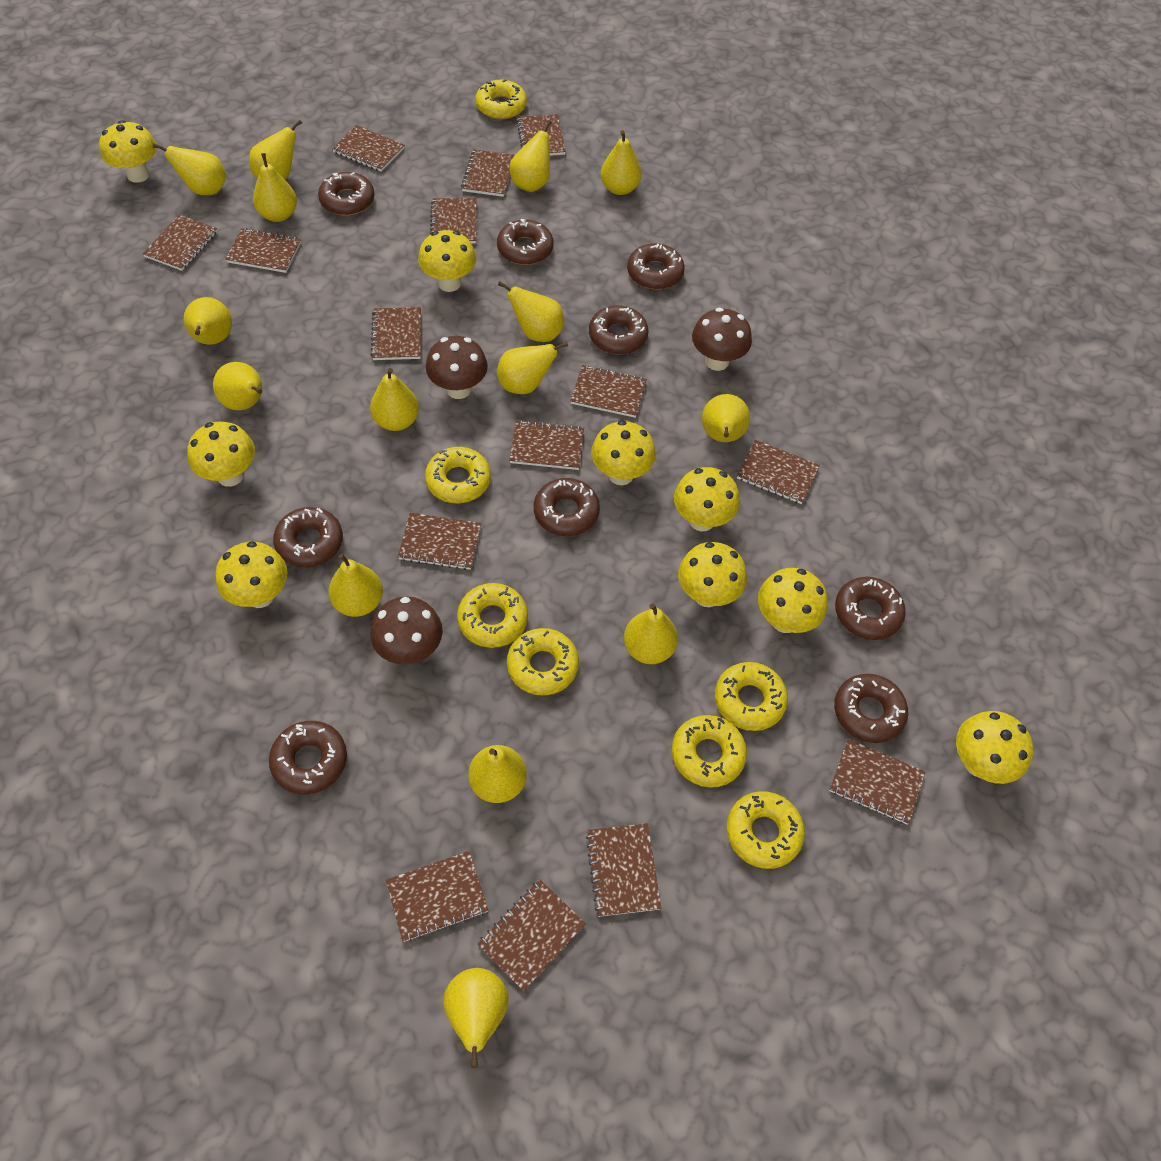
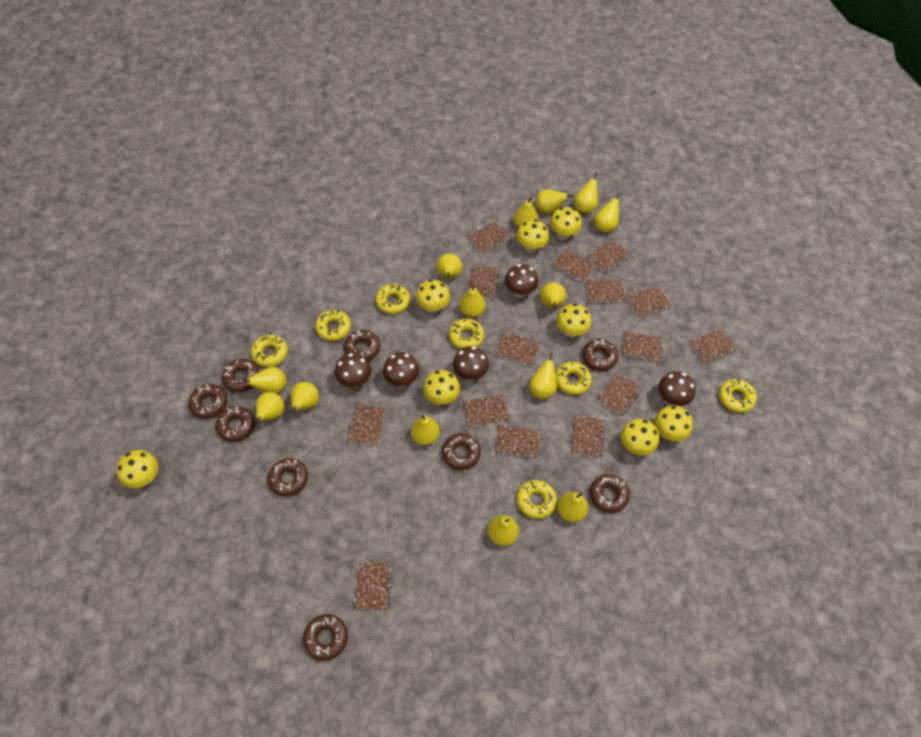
brown mushroom: [370,596,443,665] [426,336,488,399] [692,308,752,371] = 3 -> [335,353,371,388] [383,352,419,387] [453,346,489,381] [505,264,539,298] [658,371,696,406] = 5
yellow mushroom: [99,120,157,183] [187,422,255,487] [215,541,287,608] [418,230,476,292] [591,420,656,485] [674,467,740,531] [678,542,747,607] [758,568,828,633] [956,711,1033,784] = 9 -> [116,450,158,488] [416,279,450,313] [423,370,460,405] [517,219,549,253] [550,207,582,240] [556,304,591,338] [621,419,659,455] [655,405,693,441] = 8
yellow pear: [153,143,226,195] [183,297,232,345] [213,362,262,410] [249,119,302,179] [253,153,297,222] [328,554,383,617] [370,368,419,431] [443,968,509,1068] [468,745,527,803] [497,342,568,394] [498,281,564,342] [509,120,552,192] [601,130,642,195] [624,603,678,664] [702,394,750,442] = 15 -> [240,367,287,394] [255,392,285,424] [290,382,319,413] [411,415,440,445] [437,254,462,279] [459,284,485,317] [488,515,519,546] [514,197,538,228] [529,352,557,399] [536,189,574,214] [540,282,566,308] [557,492,588,522] [574,172,598,214] [594,192,620,233] = 14

